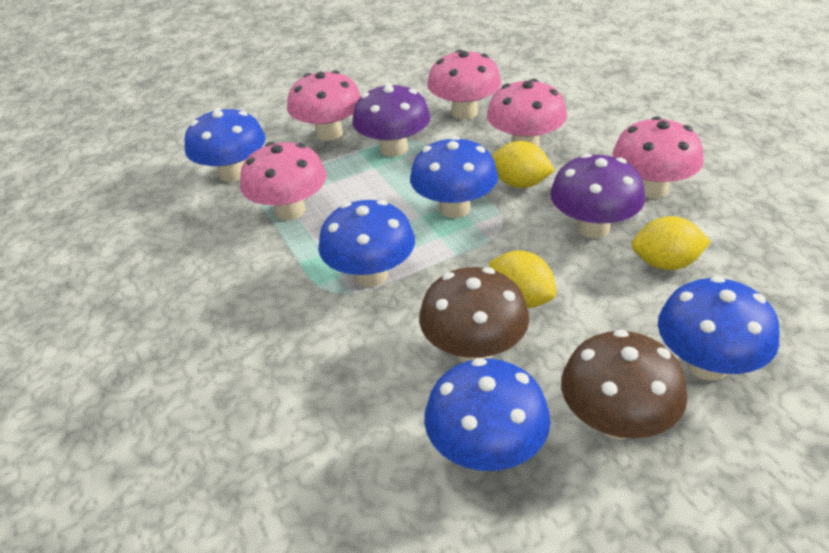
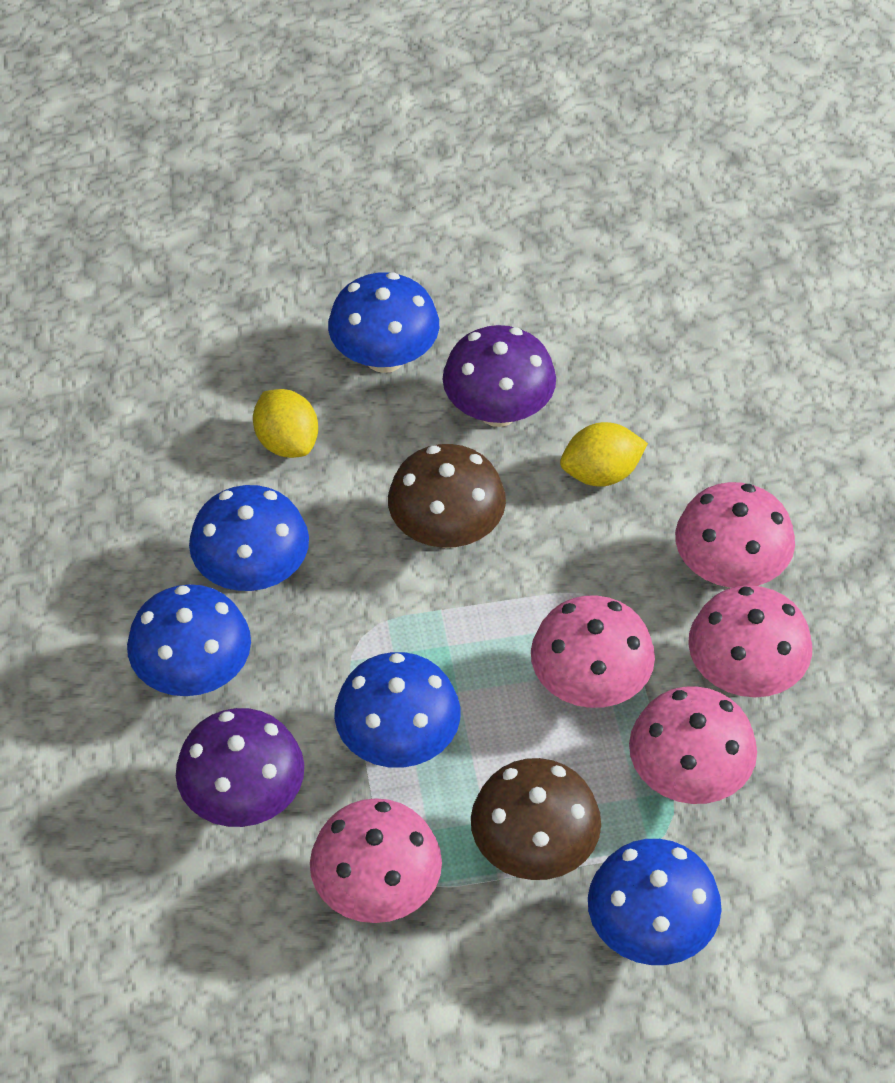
yellow lemon: [489,250,556,308] [492,141,555,188] [632,216,711,270] = 3 -> [253,389,318,458] [560,422,648,486] = 2

